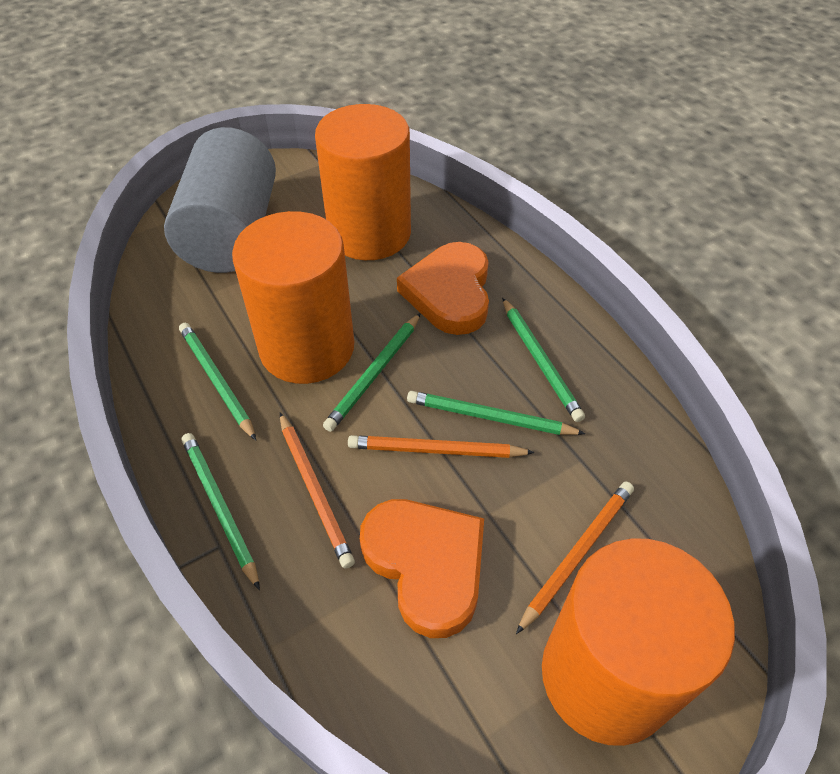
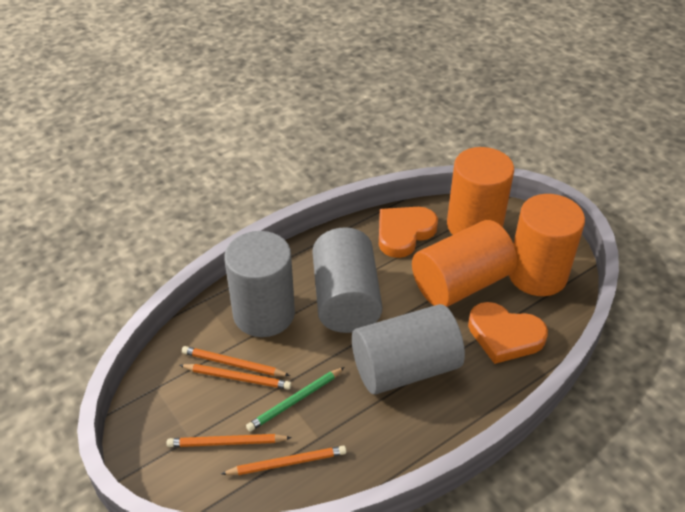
green pencil: [179,323,256,440] [182,433,260,590] [323,313,421,432] [407,391,586,435] [502,298,585,422] = 5 -> [246,367,345,432] = 1
grey cylinder: [164,127,276,273] = 1 -> [224,231,295,337] [312,227,382,333] [352,304,465,394] = 3
orange pencil: [280,413,355,569] [348,435,535,458] [516,482,634,634] = 3 -> [167,434,292,447] [180,364,291,390] [182,346,290,376] [221,446,346,475] = 4

